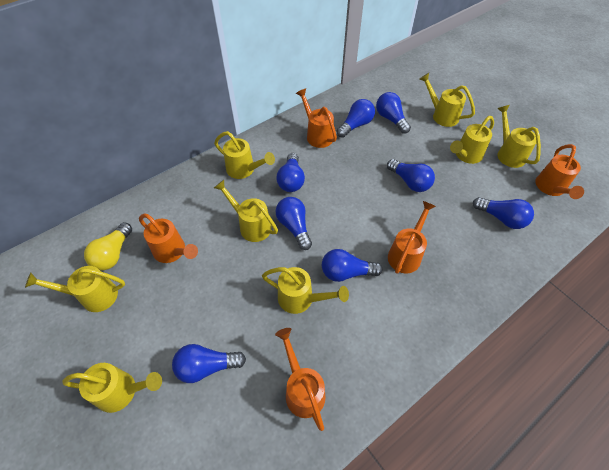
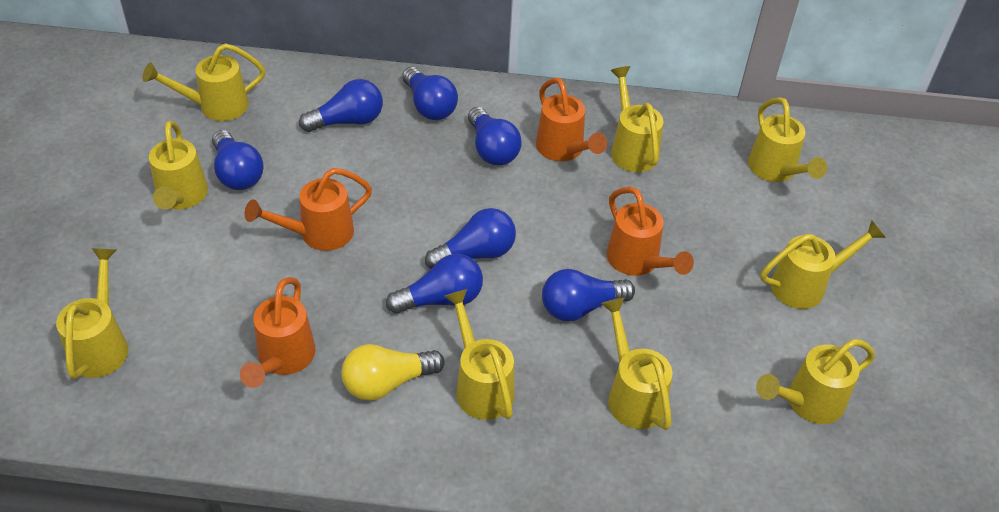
blue light bulb: [172,344,246,383] [275,197,312,250] [276,153,305,192] [322,249,382,282] [336,99,375,138] [376,92,411,134] [387,159,435,192] [473,197,534,229] = 8 -> [212,130,263,190] [299,79,383,132] [386,254,483,314] [402,67,458,120] [425,208,516,269] [468,107,522,166] [542,269,635,321] = 7
orange watering can: [139,214,198,263] [275,328,326,431] [296,88,337,148] [388,201,436,274] [535,144,584,199] = 5 -> [240,277,316,388] [244,168,372,251] [536,77,607,161] [607,187,694,276] = 4
yellow watering can: [25,266,125,312] [62,363,162,413] [214,131,275,179] [214,180,278,242] [262,267,349,314] [420,73,475,127] [450,116,494,164] [497,105,541,168] = 8 -> [56,248,128,379] [142,43,265,121] [149,120,208,209] [444,289,515,420] [601,298,673,430] [610,66,663,172] [748,97,827,182] [756,339,875,424] [761,220,886,309] = 9

